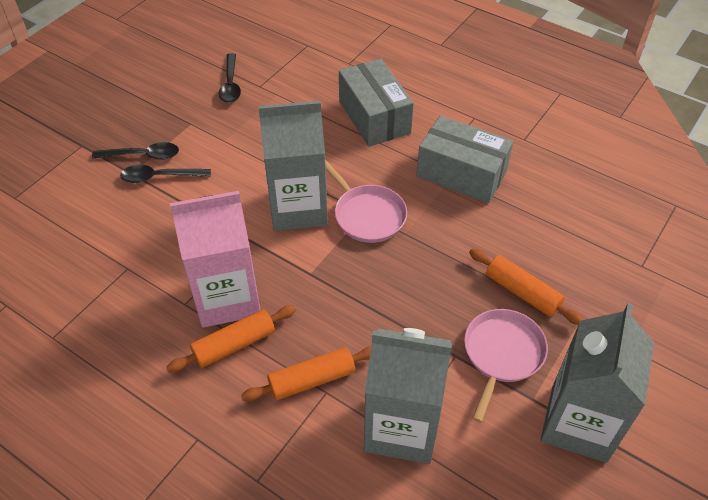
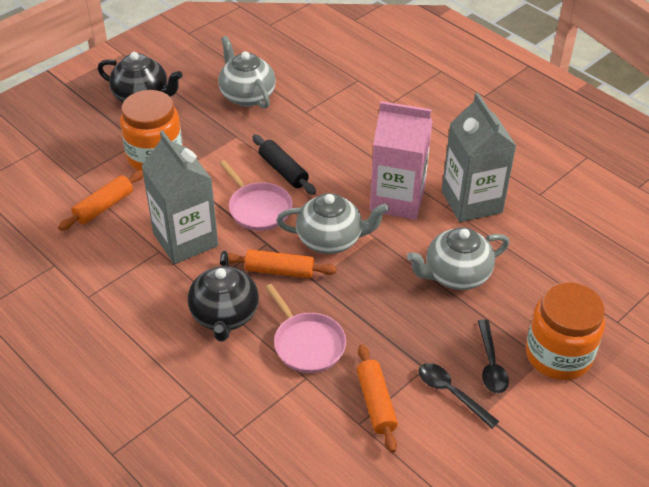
black rolling pin: none = 0 -> [252,134,316,195] = 1
black spoon: [92,142,179,160] [120,165,211,183] [218,53,241,103] = 3 -> [419,363,499,428] [478,319,509,394] = 2
black teapot: none = 0 -> [98,52,182,103] [188,251,259,341] = 2
grey box: [339,58,414,147] [416,116,513,203] = 2 -> none = 0
grey carton: [258,101,328,231] [364,328,452,464] [541,303,654,463] = 3 -> [141,130,218,264] [442,93,516,222] = 2
grey teapot: none = 0 -> [218,36,276,109] [277,193,389,254] [407,227,510,290] = 3
orange jar: none = 0 -> [120,90,183,171] [526,282,605,380] = 2

